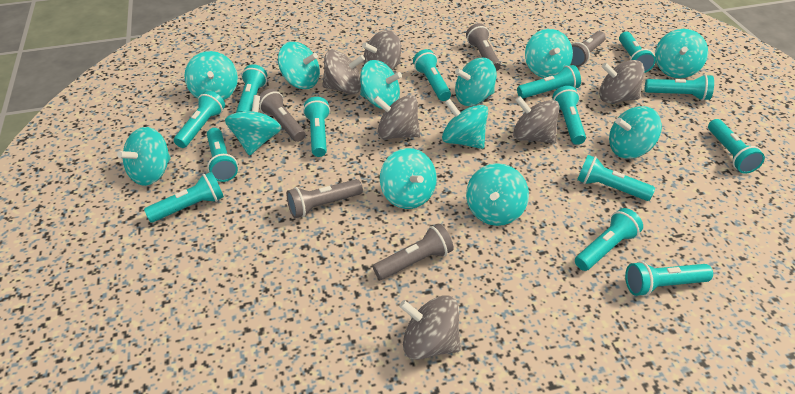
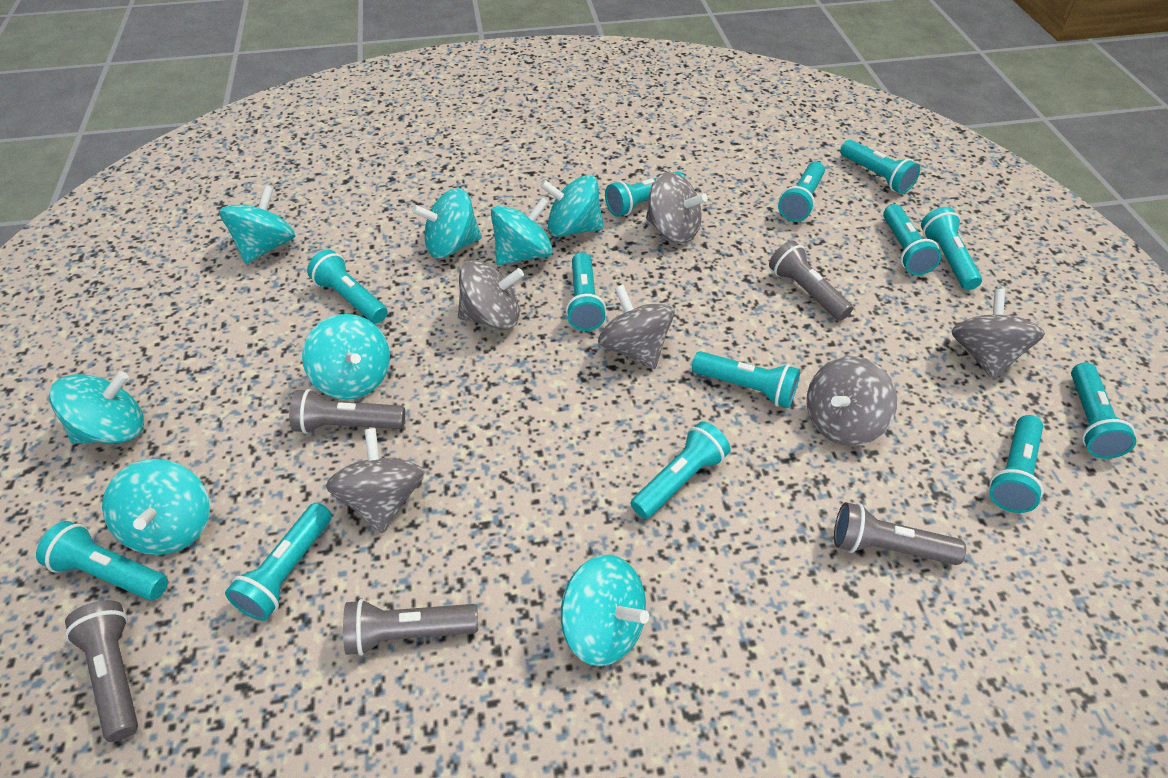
turquoise flashlight: [144,172,224,222] [174,90,225,148] [207,128,238,182] [236,64,267,113] [303,97,330,157] [413,49,451,101] [517,65,581,99] [553,86,586,145] [575,208,643,271] [577,155,655,201] [619,32,656,73] [625,261,713,296] [645,74,714,101] [708,119,765,174] = 14 -> [36,521,168,600] [225,503,332,621] [307,250,388,324] [566,252,606,331] [605,171,685,217] [631,421,731,519] [692,351,800,408] [778,161,825,222] [840,140,920,194] [883,204,941,275] [921,207,982,290] [989,415,1044,513] [1071,362,1136,459] = 13
turquoise spinning top: [117,127,171,186] [184,51,238,100] [225,95,281,156] [278,42,320,89] [360,60,402,109] [380,148,437,209] [442,99,488,149] [455,58,496,106] [466,163,529,226] [525,29,573,78] [609,106,662,159] [655,29,708,78] = 12 -> [50,371,144,444] [102,459,210,555] [219,185,295,264] [302,314,390,400] [412,188,482,258] [491,197,553,265] [540,175,604,237] [561,555,649,667] = 8

